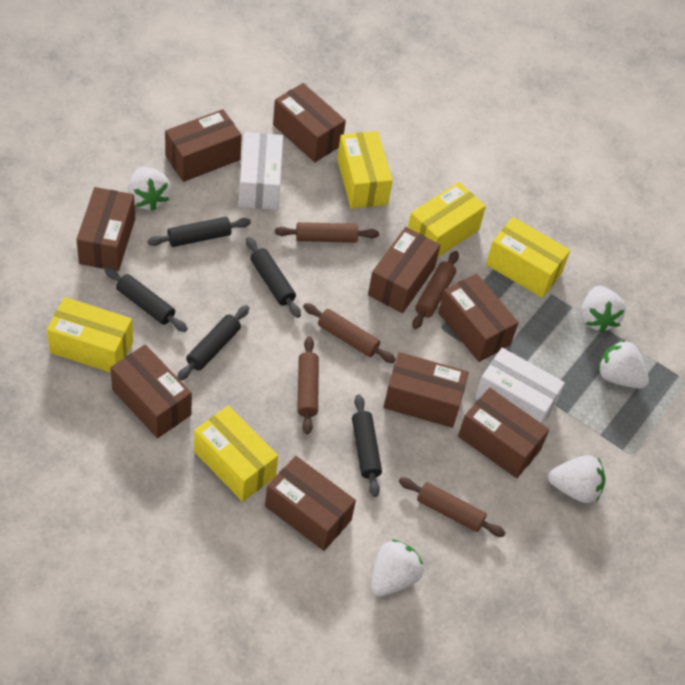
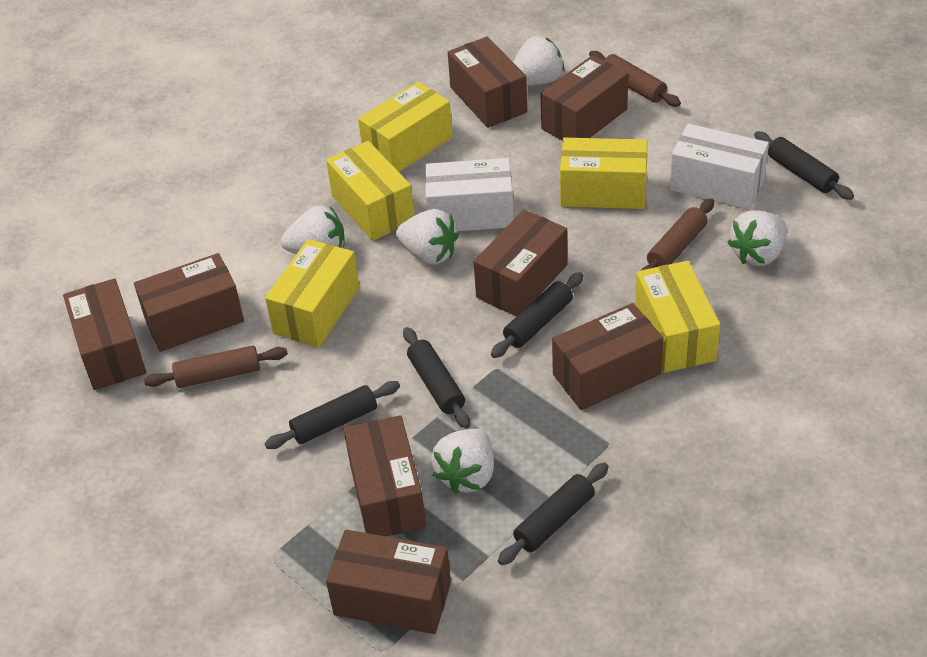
brown box: [76,187,135,271] [110,344,192,438] [165,109,242,182] [265,456,356,551] [273,83,346,162] [368,227,440,313] [383,352,469,428] [438,273,519,362] [458,388,549,478] = 9 -> [63,278,147,390] [134,253,244,352] [326,530,451,634] [344,415,426,536] [448,37,527,128] [473,210,568,317] [541,55,628,141] [552,303,663,410] = 8
brown rolling pin: [275,222,379,243] [297,336,319,434] [303,303,396,363] [399,478,505,537] [412,251,459,329] = 5 -> [144,345,288,388] [589,51,681,107] [641,198,714,270] = 3

